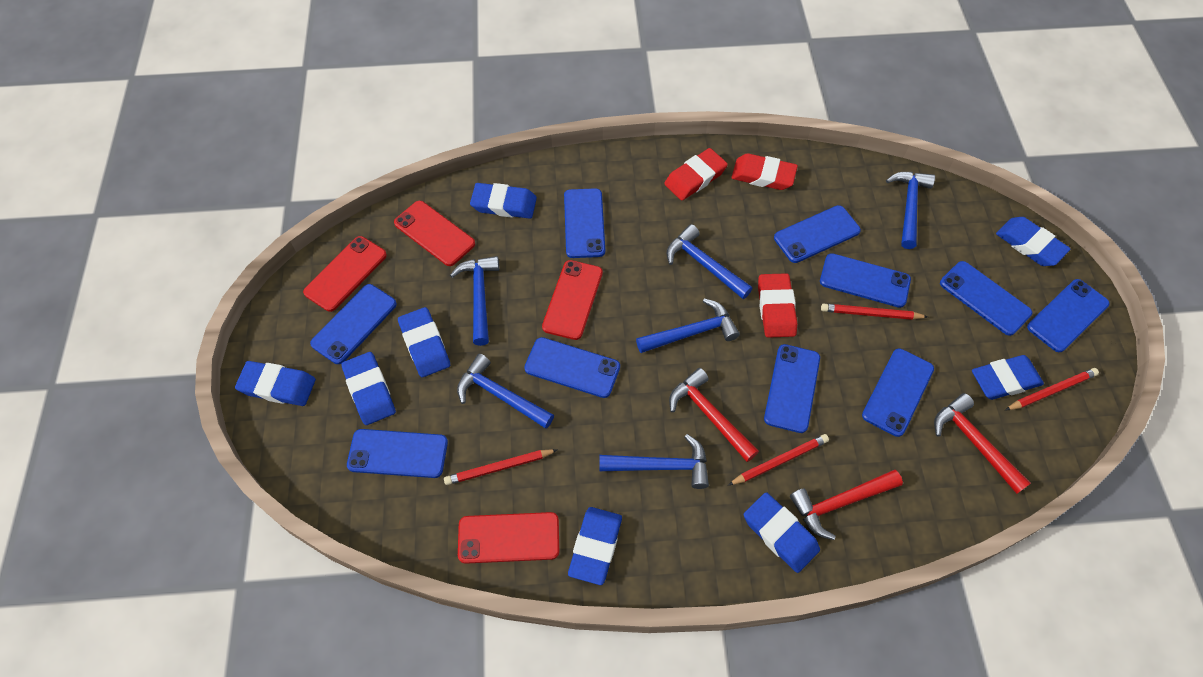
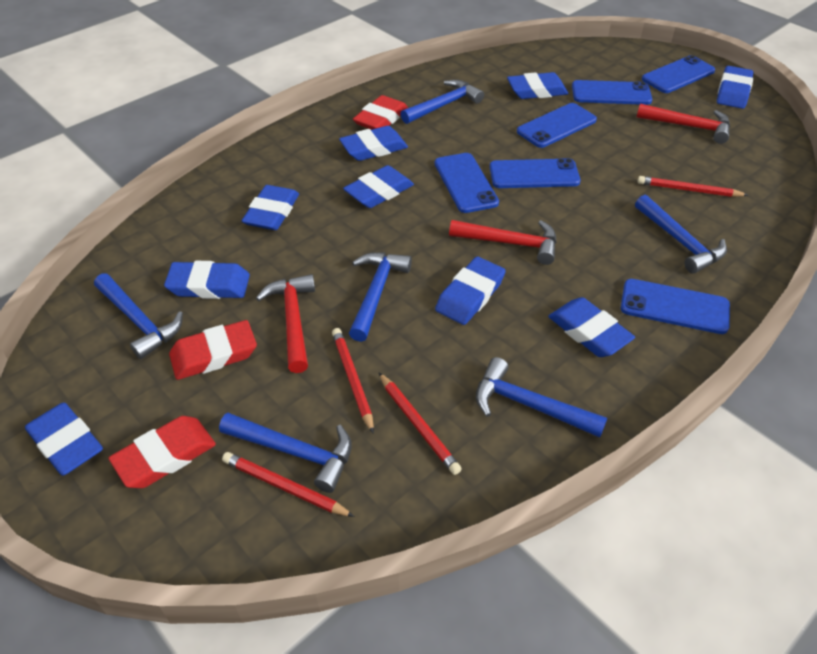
blue eraser: [235,361,316,406] [341,352,396,425] [398,307,450,377] [470,183,537,219] [568,507,622,585] [744,492,820,573] [972,355,1044,400] [996,217,1070,266] = 8 -> [25,402,103,476] [164,261,250,299] [242,185,299,230] [339,126,408,161] [343,165,414,208] [435,257,506,325] [507,72,568,99] [548,297,635,357] [717,66,753,109] = 9
blue phone: [310,284,397,364] [347,429,448,478] [524,337,620,398] [564,188,605,258] [764,344,820,433] [774,205,861,263] [820,253,911,308] [862,349,934,437] [940,261,1032,336] [1027,279,1109,352] = 10 -> [435,153,499,213] [490,158,580,188] [517,103,597,148] [572,80,652,105] [621,279,730,334] [642,55,715,93] = 6
red phone: [303,236,387,312] [394,201,475,266] [458,512,559,564] [542,260,603,340] = 4 -> none = 0

